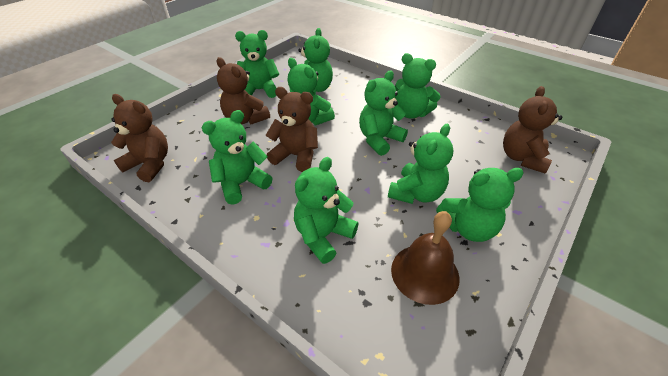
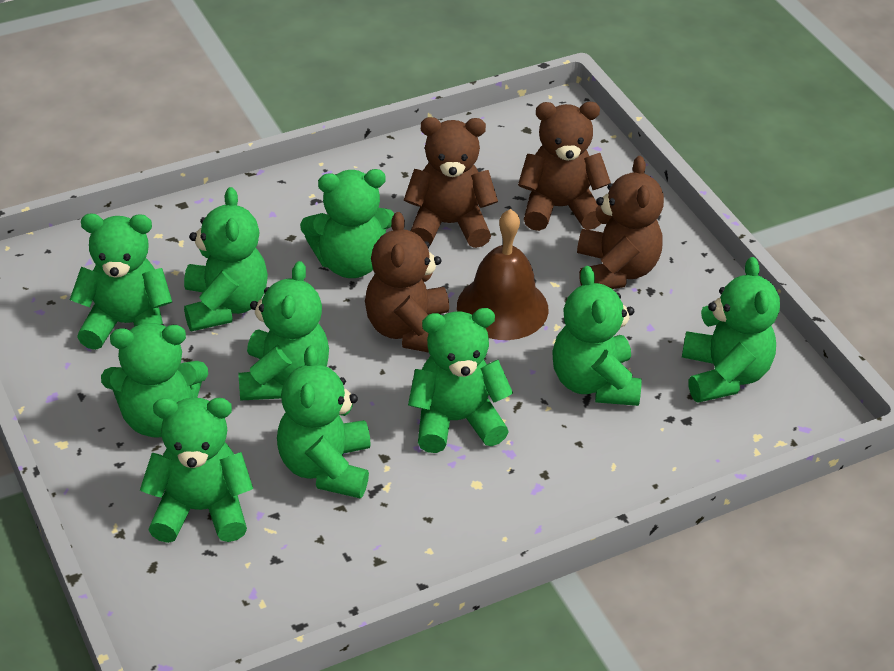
green teddy bear: [202,110,272,205] [235,30,279,98] [287,58,335,125] [294,157,358,264] [298,28,333,94] [359,70,408,156] [388,124,453,204] [395,53,441,119] [436,168,524,242] = 9 -> [70,213,172,350] [101,323,208,437] [140,397,253,543] [184,187,268,332] [238,261,329,401] [277,345,371,499] [300,169,395,278] [408,308,513,453] [552,266,642,406] [682,257,780,403] = 10

